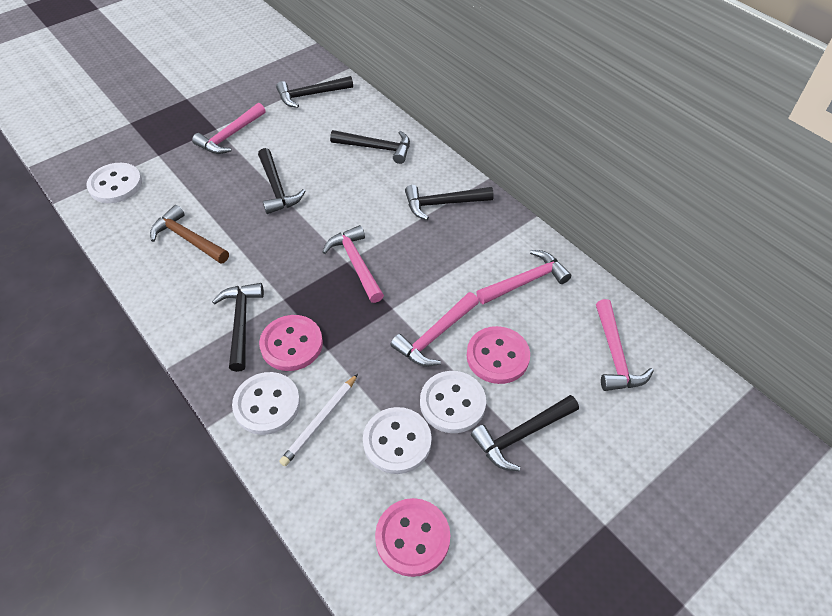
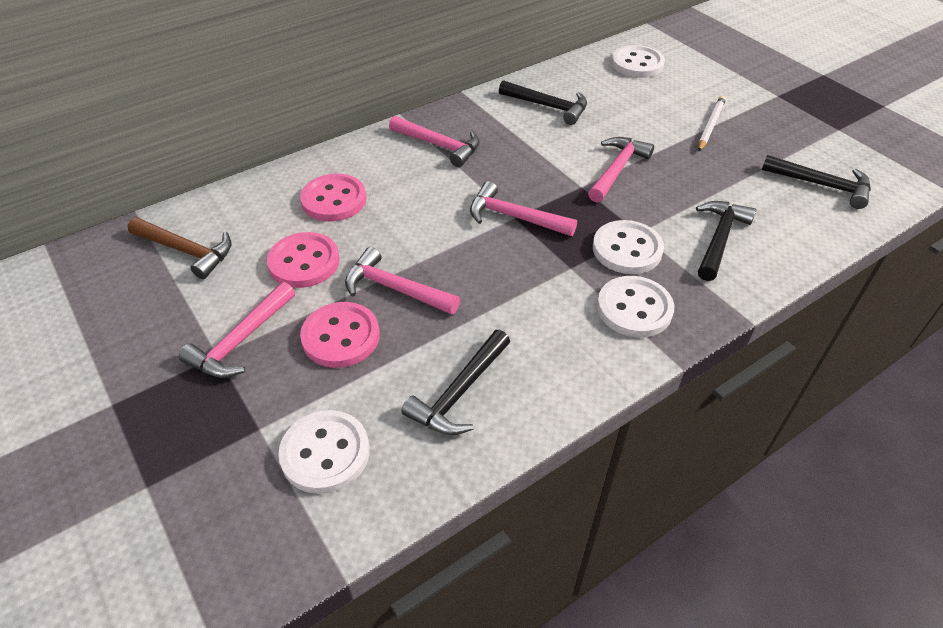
black hammer: [212,283,264,372] [258,148,305,214] [276,76,353,108] [330,130,410,164] [405,185,494,220] [471,395,579,471] = 6 -> [401,330,510,435] [499,80,587,125] [696,201,756,281] [762,155,871,209] = 4

